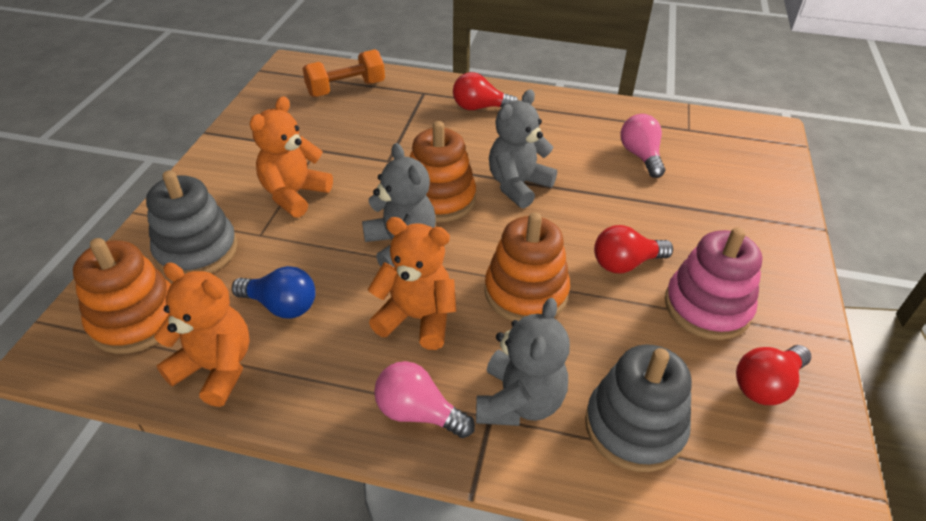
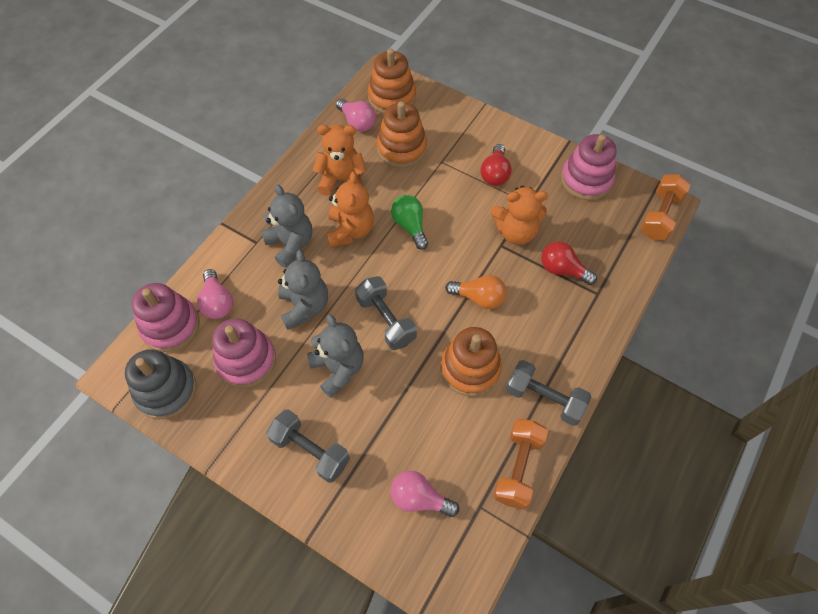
blue light bulb: [232,266,316,319] = 1 -> none = 0
green light bulb: none = 0 -> [391,195,428,250] = 1
grey dumbbell: none = 0 -> [266,409,350,483] [355,276,417,350] [506,360,592,426] = 3
grey stacking toy: [146,170,238,274] [585,344,692,472] = 2 -> [125,349,197,419] = 1
orange dumbbell: [302,49,385,97] = 1 -> [494,419,548,510] [640,174,690,240] = 2
orange light bulb: none = 0 -> [445,275,507,309] = 1
pink light bulb: [374,361,475,438] [621,114,665,178] = 2 -> [197,269,233,319] [336,99,376,132] [391,471,459,517] = 3
pink stacking toy: [665,227,762,340] = 1 -> [132,283,200,352] [212,318,276,388] [561,134,617,200] = 3
red light bulb: [453,72,518,110] [594,225,673,273] [736,345,811,405] = 3 -> [481,144,512,186] [541,241,597,285] = 2

